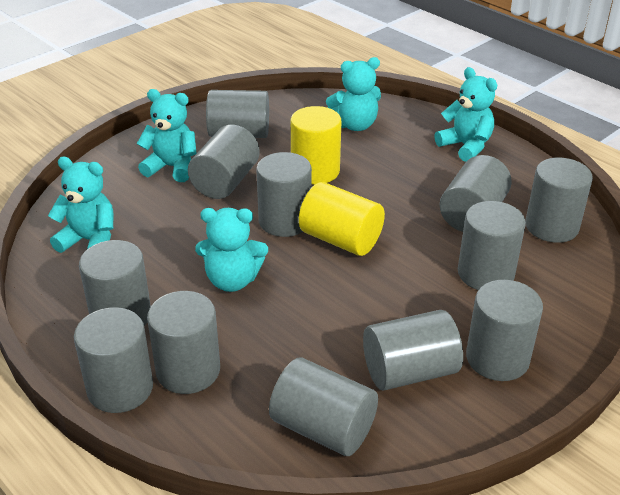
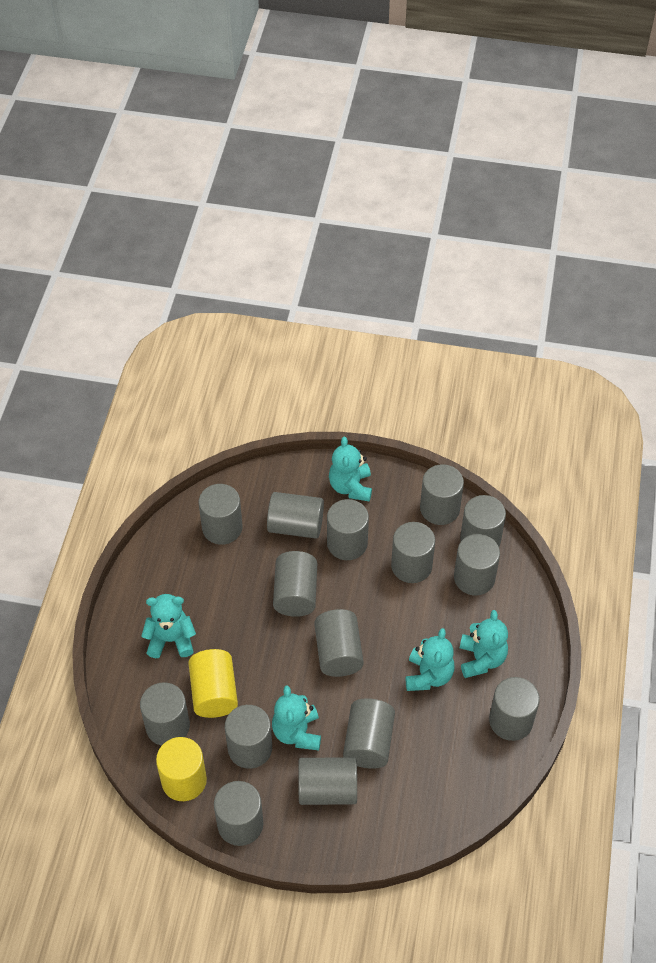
grey cylinder: [74,307,153,413] [79,240,151,326] [147,291,220,394] [188,125,260,199] [206,90,269,138] [257,152,312,237] [269,357,378,456] [363,310,463,391] [440,155,512,232] [458,201,526,290] [466,280,543,381] [526,158,593,243] = 12 -> [140,682,190,746] [199,484,242,545] [214,781,263,846] [225,705,272,769] [267,492,324,539] [273,551,317,617] [298,757,357,805] [314,609,364,677] [327,499,369,560] [343,698,395,769] [391,522,435,583] [420,464,464,525] [454,534,500,596] [460,495,506,546] [489,677,540,741] = 15

